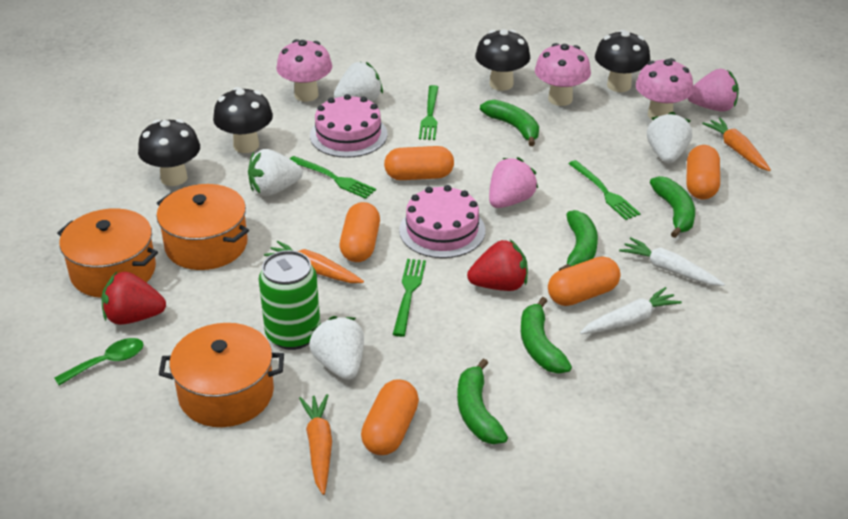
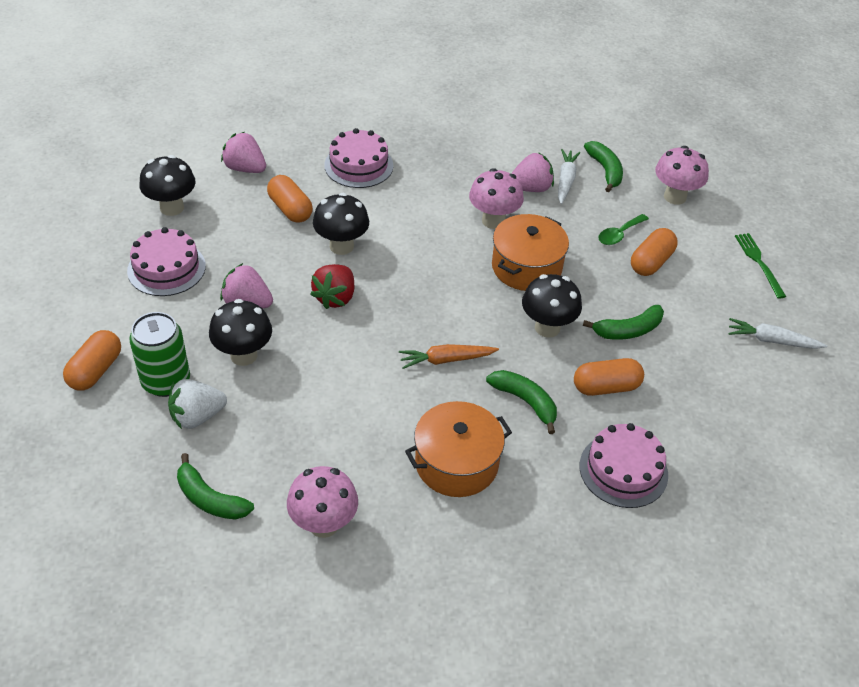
green banana: [457,359,508,444] [480,99,539,146] [521,297,572,374] [559,210,598,271] [650,176,695,238] = 5 -> [177,453,254,520] [486,370,557,434] [583,305,664,340] [584,141,623,192] = 4
green fork: [290,156,376,199] [393,259,426,337] [419,85,438,140] [569,160,641,220] = 4 -> [735,233,786,299] = 1
orange capsule: [340,202,380,262] [361,379,419,455] [384,146,454,180] [548,256,620,306] [686,145,720,199] = 5 -> [63,330,121,390] [267,175,313,223] [574,358,644,396] [631,228,678,276] = 4
orange carrot: [264,241,364,283] [299,394,332,495] [702,118,771,171] = 3 -> [399,344,499,369] = 1
orange pot: [57,208,158,298] [157,184,249,270] [159,323,284,427] = 3 -> [405,401,512,497] [492,214,569,291] = 2
pink cake: [310,94,388,158] [399,185,485,258] = 2 -> [127,227,206,296] [324,128,393,188] [579,423,668,508] = 3
pink strawberry: [489,157,538,208] [688,69,739,112] = 2 -> [220,263,273,308] [221,132,266,173] [511,152,554,192] = 3
red strawberry: [101,272,166,325] [467,240,528,291] = 2 -> [310,264,354,309] = 1
white strawberry: [248,149,303,196] [309,316,364,380] [334,62,383,102] [647,112,692,163] = 4 -> [168,379,227,429] = 1

